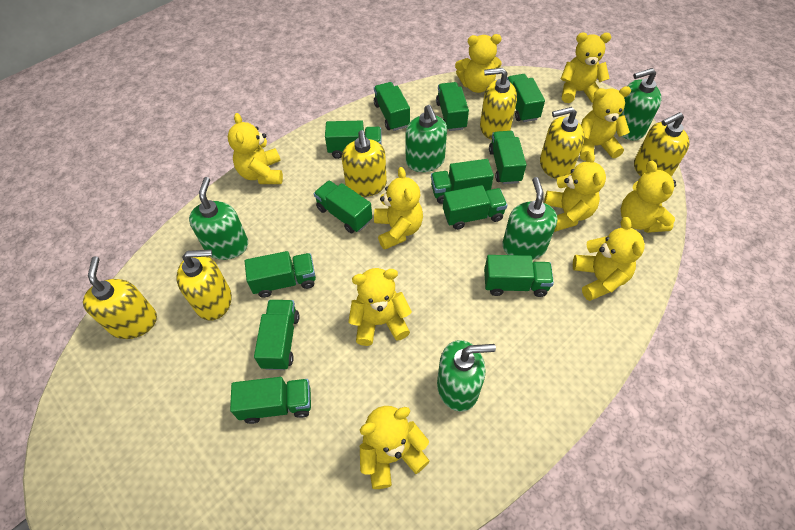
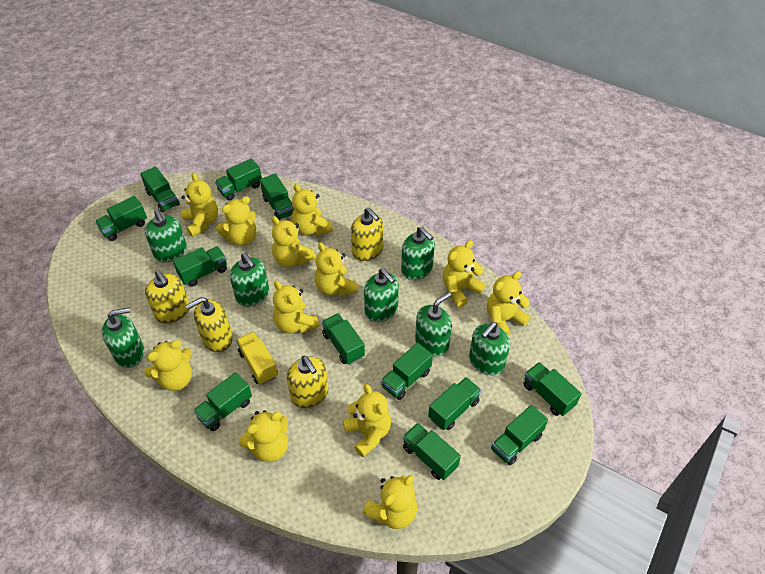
green soap dispenser: [189,177,248,260] [406,105,447,172] [437,340,496,411] [502,177,557,260] [616,68,662,141] = 5 -> [102,307,144,368] [145,209,187,262] [230,253,269,307] [364,268,399,322] [401,227,435,280] [415,292,452,356] [469,322,510,375] = 7
yellow soap dispenser: [83,257,157,339] [176,249,232,321] [342,130,387,197] [480,68,517,140] [540,107,585,179] [634,112,690,177] = 6 -> [145,270,189,324] [185,297,233,352] [287,356,328,408] [351,208,383,261] = 4
yellow teddy bear: [228,113,283,184] [348,268,412,346] [360,406,430,489] [374,167,423,250] [455,34,502,93] [544,151,606,232] [561,33,611,103] [573,217,645,301] [580,86,631,161] [621,161,676,233] = 10 -> [144,340,192,391] [182,173,218,237] [216,196,256,246] [238,410,288,462] [272,216,316,267] [273,281,319,333] [292,184,333,236] [315,242,358,297] [343,384,391,457] [362,475,417,529] [443,240,485,307] [487,271,530,336] = 12
yellow truck: none = 0 -> [236,332,278,385] = 1

